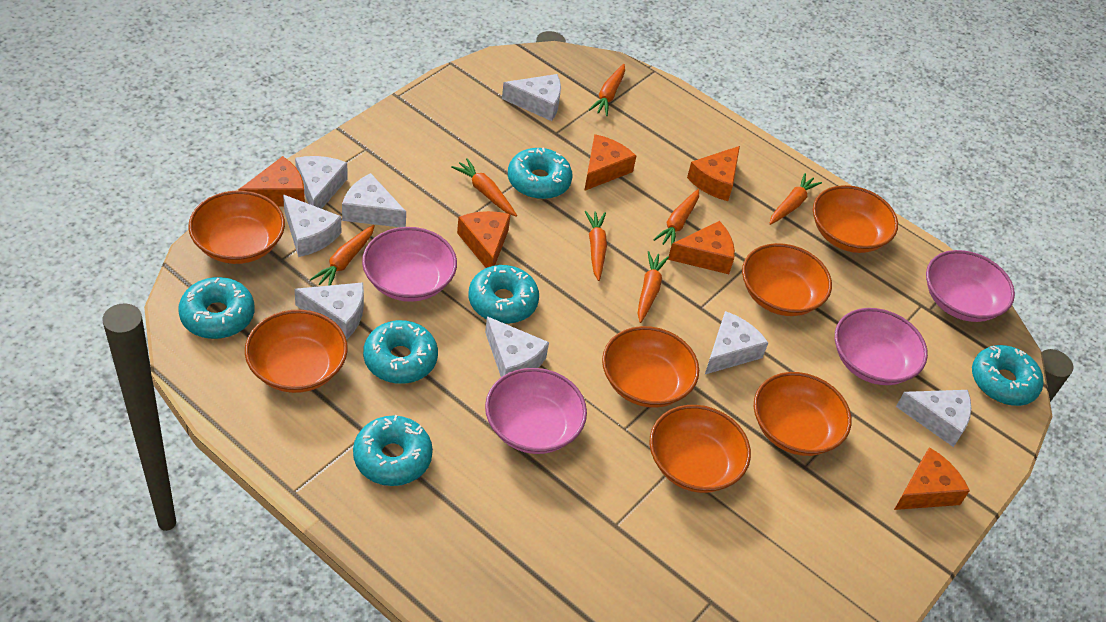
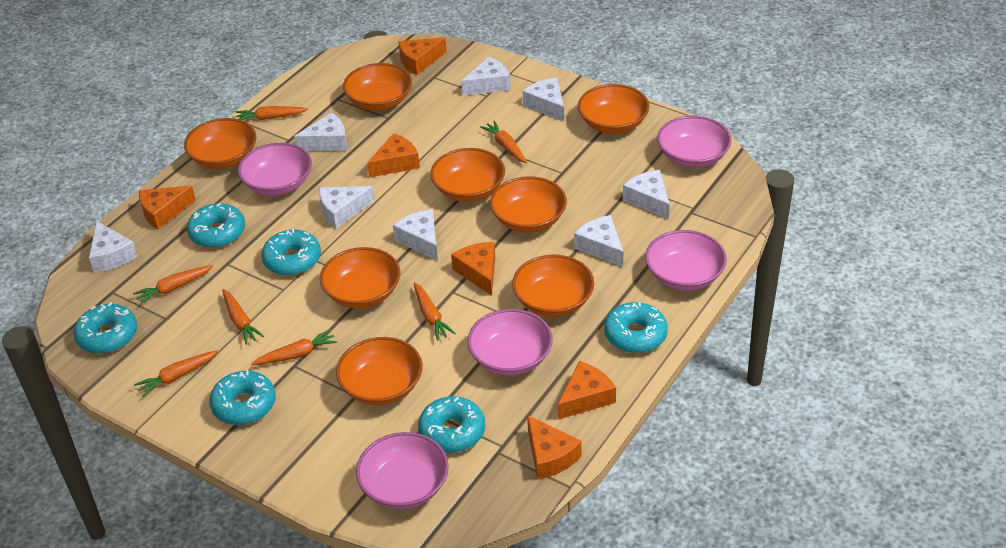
orange bowl: [188,191,285,264] [245,310,348,393] [602,326,699,408] [649,405,751,493] [742,243,832,316] [754,372,851,456] [813,185,898,253] = 7 -> [184,118,256,169] [320,247,400,308] [336,337,423,405] [343,63,412,111] [430,148,505,202] [490,176,567,233] [512,254,594,317] [578,84,649,134] = 8
pink bowl: [362,227,457,302] [485,368,587,454] [835,308,928,385] [926,250,1015,322] = 4 -> [238,143,312,196] [356,432,449,509] [467,309,553,376] [645,230,727,291] [657,116,732,168] = 5

